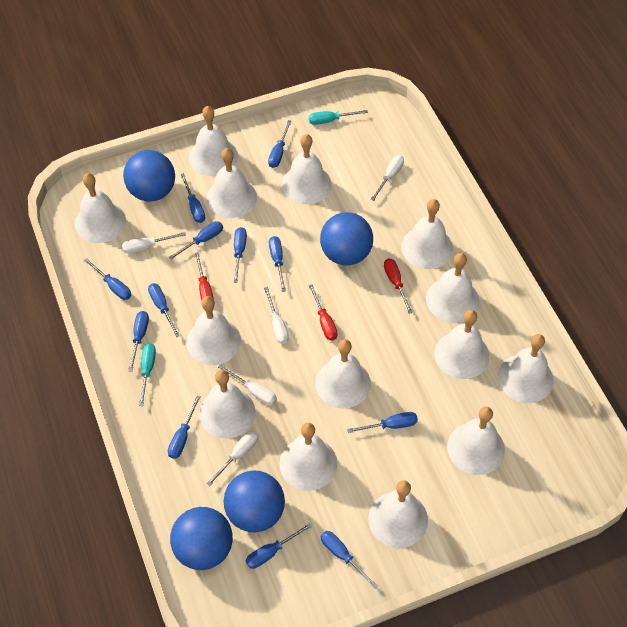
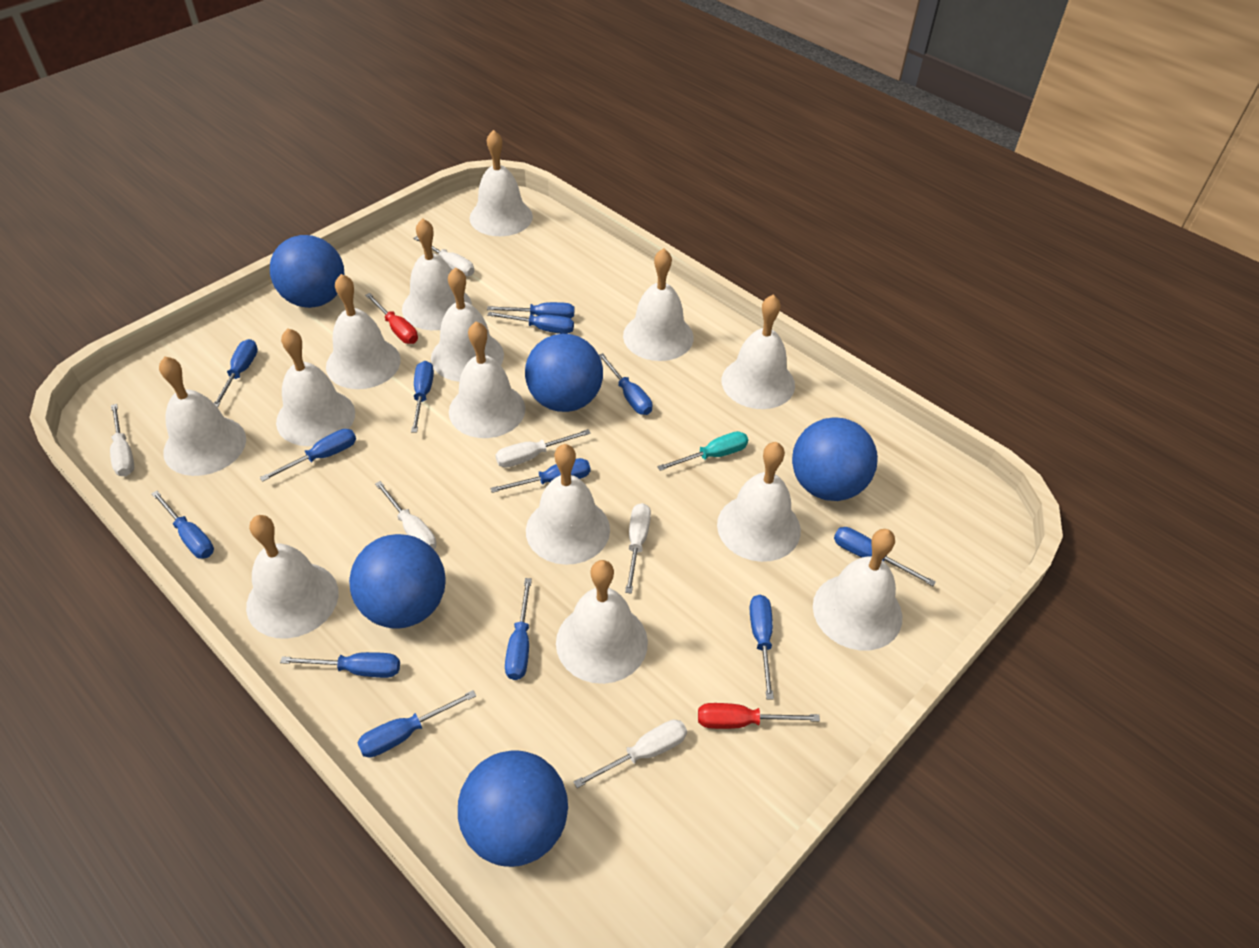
blue ball: [123,150,175,202] [170,507,233,570] [224,471,285,533] [320,212,373,266] = 4 -> [270,235,344,308] [349,534,446,629] [458,750,568,867] [525,334,603,412] [792,417,878,501] = 5
blue screwdriver: [84,258,131,300] [128,311,149,371] [148,283,180,337] [168,396,201,459] [169,221,223,260] [180,173,205,223] [233,227,247,283] [246,523,312,569] [268,120,292,168] [269,236,286,292] [321,531,378,589] [347,412,418,433] = 12 -> [151,491,214,559] [214,339,258,408] [260,429,356,482] [280,652,400,678] [357,690,476,757] [411,361,434,433] [487,302,574,319] [487,312,574,334] [490,458,590,493] [505,578,532,680] [599,353,652,415] [750,595,774,699] [834,527,936,586] = 13
red screwdriver: [195,252,214,301] [309,284,338,341] [384,259,413,314] = 3 -> [365,293,418,344] [698,703,820,729] = 2
turquoise screwdriver: [139,343,156,406] [309,110,368,125] = 2 -> [657,431,748,471] = 1
white screwdriver: [122,232,186,254] [206,430,258,486] [218,364,277,405] [264,287,289,344] [371,155,404,201] = 5 -> [110,404,134,476] [375,481,437,549] [413,236,474,276] [496,429,591,468] [573,720,687,788] [625,503,651,594] = 6

